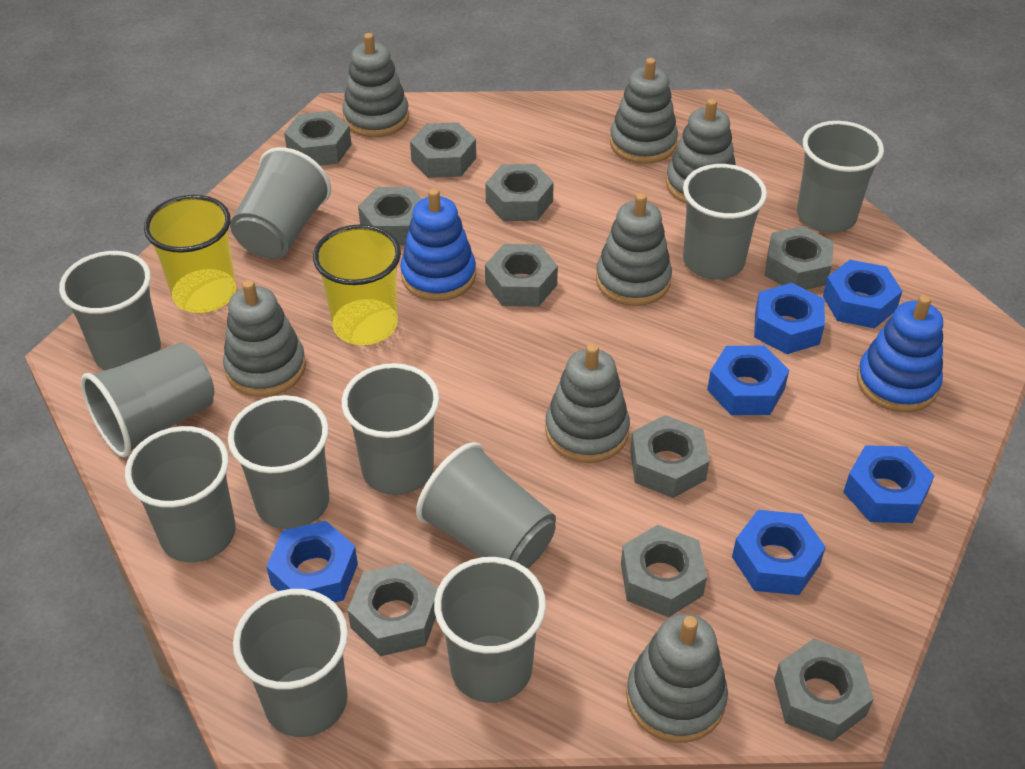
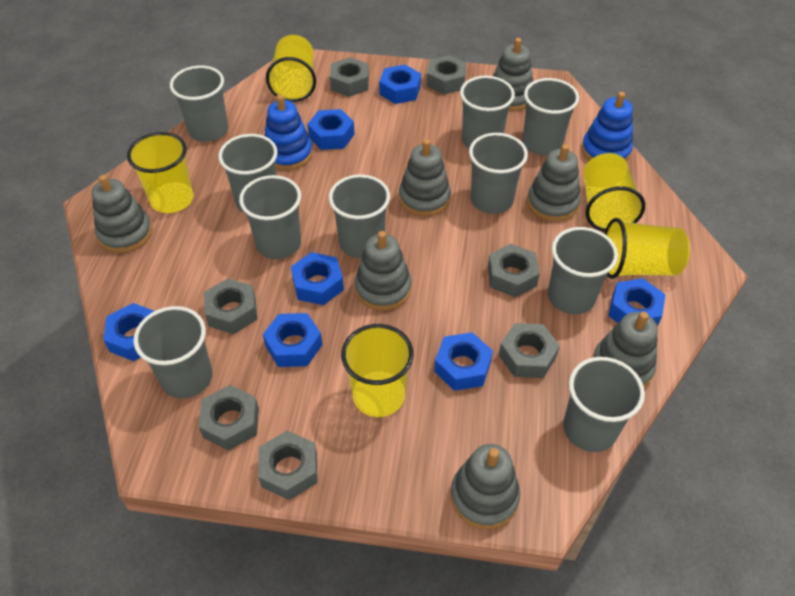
blue nut: [266,521,358,603] [707,346,789,415] [732,510,826,595] [754,283,825,354] [823,260,902,329] [844,445,935,523] = 6 -> [103,303,154,361] [263,313,322,367] [291,252,344,305] [307,109,355,150] [379,65,421,104] [434,332,493,391] [608,278,666,327] = 7
grey cup: [59,251,161,370] [81,342,214,457] [125,426,236,563] [228,395,329,529] [230,147,331,259] [233,589,348,737] [342,363,440,495] [416,442,556,569] [434,557,546,703] [683,164,767,279] [797,121,884,233] = 11 -> [133,306,213,399] [170,65,228,142] [218,134,278,213] [239,175,301,259] [329,174,390,258] [460,76,515,148] [469,133,528,214] [522,78,579,155] [548,227,618,314] [563,357,645,452] = 10
grey nut: [284,111,352,166] [348,563,437,656] [358,187,421,245] [410,122,476,178] [485,164,554,221] [485,244,558,307] [621,525,707,617] [630,415,710,498] [764,226,834,290] [774,639,874,742] = 10 -> [198,385,259,450] [204,278,257,334] [258,431,318,500] [330,57,369,97] [427,55,467,95] [488,244,540,297] [499,323,560,378] = 7
yellow cup: [144,195,236,313] [313,224,401,345] = 2 -> [127,132,194,213] [266,35,316,102] [341,324,414,417] [583,153,645,232] [605,218,690,279] = 5

